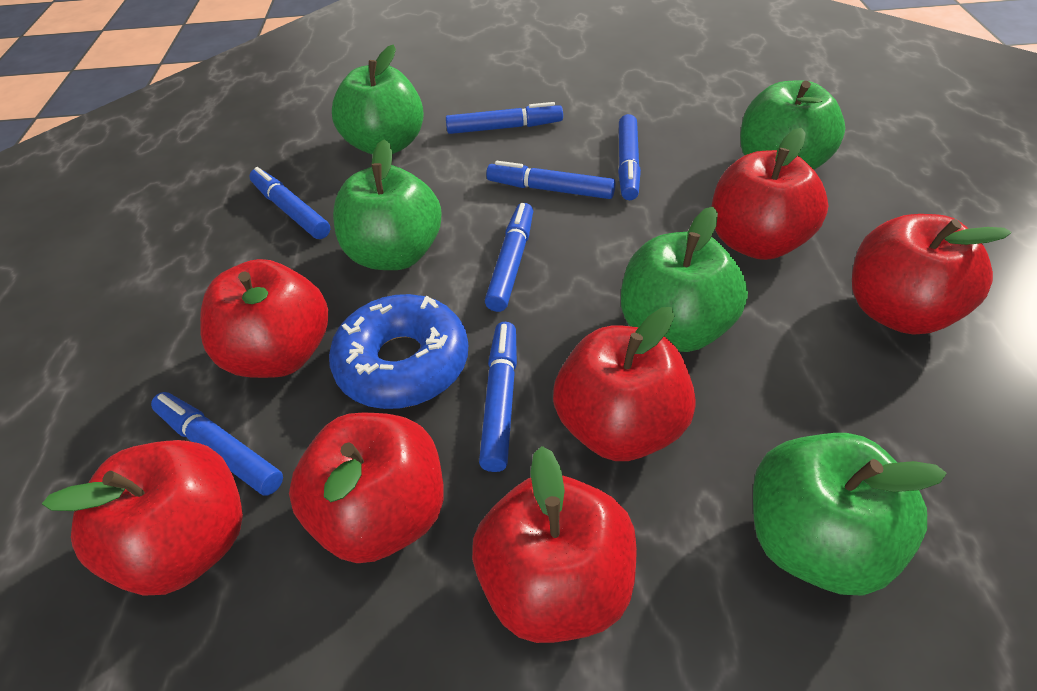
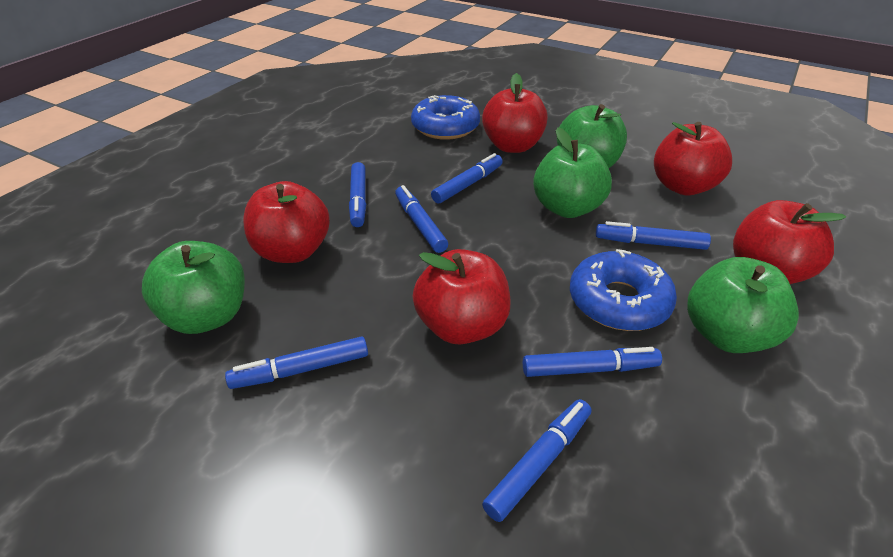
blue donut: [329,294,468,409] = 1 -> [411,95,480,140] [570,249,677,331] = 2
green apple: [332,45,424,155] [333,139,441,270] [621,207,748,352] [740,80,845,170] [753,433,947,596] = 5 -> [142,241,245,334] [533,127,612,218] [557,104,627,168] [687,257,799,353] = 4
red apple: [42,440,243,596] [200,259,328,378] [289,412,444,563] [472,446,637,643] [553,307,696,461] [712,128,828,260] [852,214,1011,335] = 7 -> [243,181,330,263] [413,249,511,344] [482,73,548,153] [654,122,732,195] [733,200,846,284] = 5

